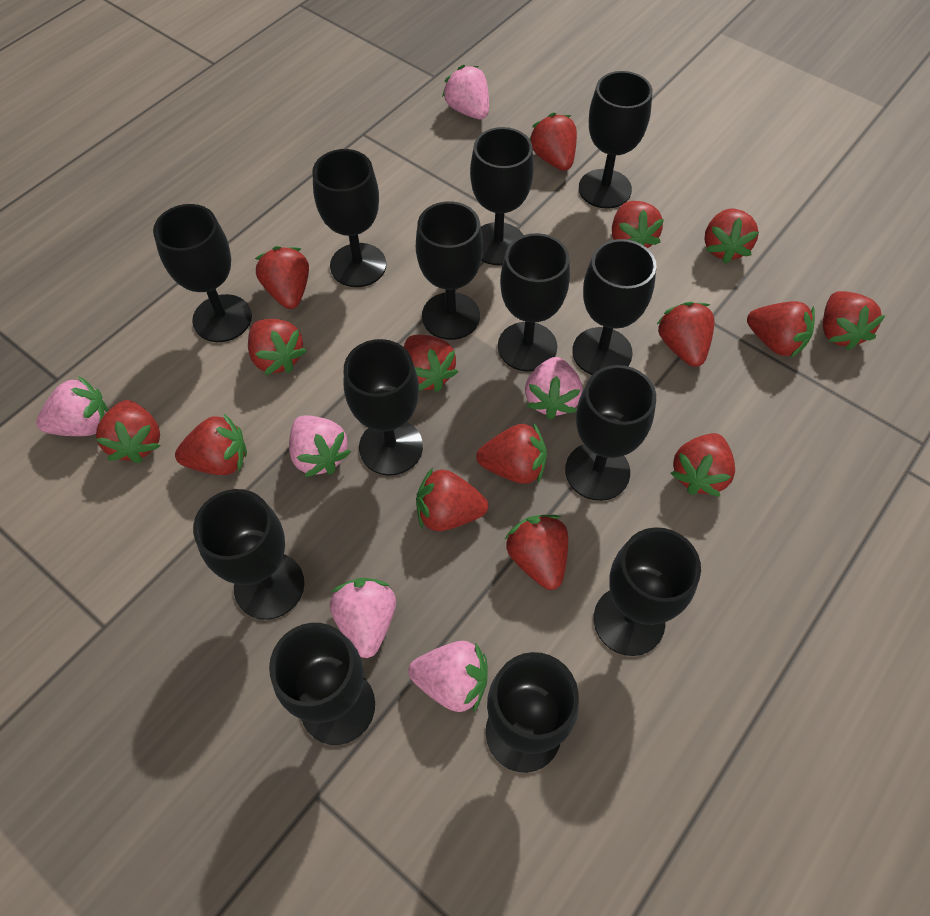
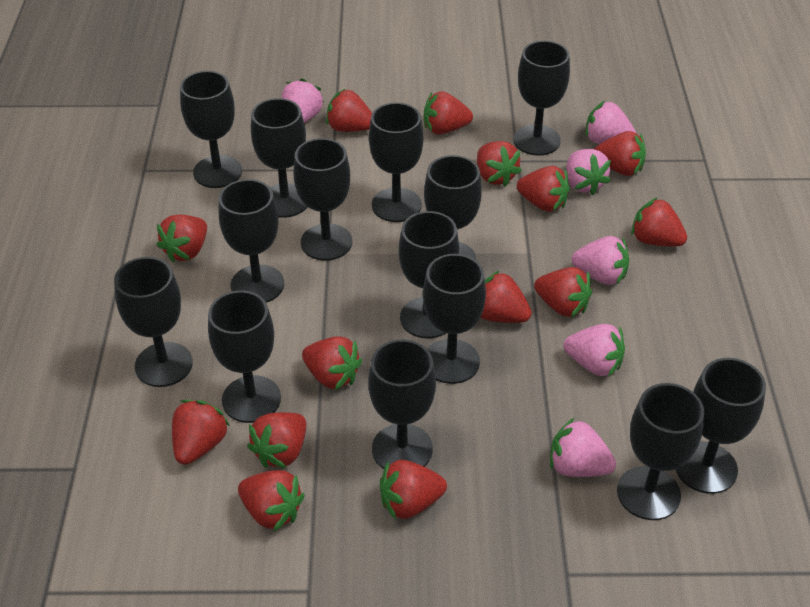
black goblet: [153,204,252,342] [193,489,304,620] [269,623,375,745] [312,149,386,287] [344,339,423,476] [416,201,483,340] [470,127,534,265] [486,652,579,773] [498,233,570,372] [565,365,656,501] [572,239,656,375] [579,71,652,209] [594,527,701,656] = 13 -> [114,257,193,387] [180,71,242,188] [208,291,281,423] [219,179,284,303] [251,98,307,218] [293,138,352,261] [368,339,436,469] [369,102,424,222] [399,211,459,338] [423,254,486,384] [424,155,482,260] [513,41,570,156] [617,383,704,520] [675,358,766,494] = 14
red strawberry: [96,400,160,463] [175,413,247,475] [248,319,307,375] [255,246,309,309] [404,335,458,392] [416,467,488,531] [476,422,547,484] [505,515,568,590] [529,113,577,171] [612,201,664,248] [657,302,715,367] [670,433,735,497] [704,209,759,264] [747,301,815,358] [823,291,885,351] = 15 -> [157,215,207,262] [172,400,230,465] [238,470,305,531] [247,412,306,469] [302,336,362,390] [326,89,372,132] [380,460,447,520] [424,91,473,135] [477,141,522,187] [481,270,532,323] [517,166,570,212] [534,267,592,317] [595,131,646,176] [631,197,687,246] = 14

